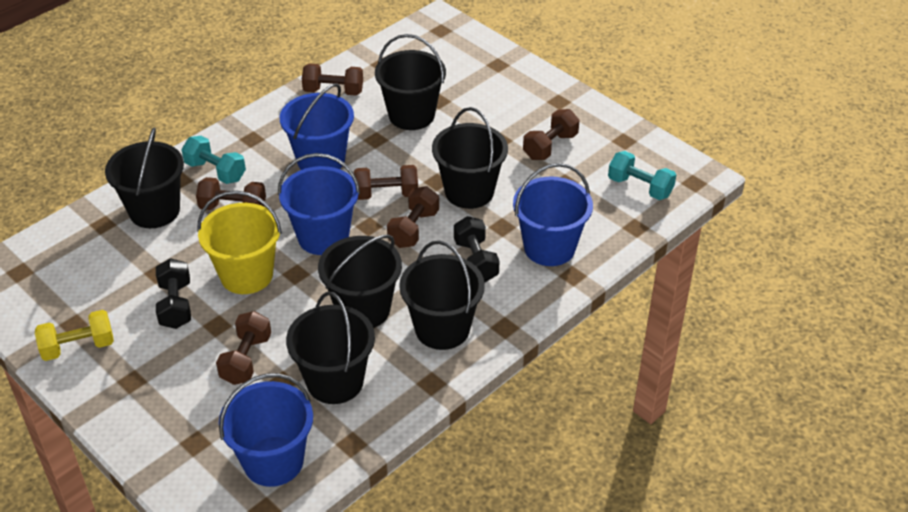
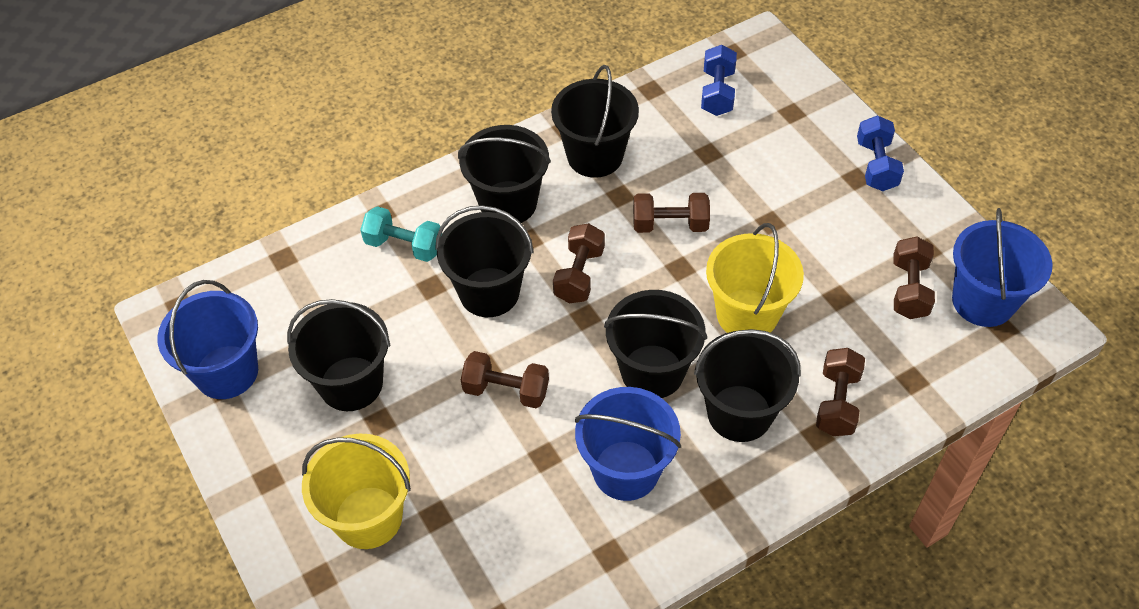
black dumbbell: [156,258,191,329] [454,216,499,282] = 2 -> none = 0
blue bucket: [219,373,313,487] [278,153,360,255] [280,83,354,170] [513,163,593,266] = 4 -> [157,280,258,399] [575,387,681,501] [952,208,1053,327] = 3
blue dumbbell: none = 0 -> [701,45,737,116] [857,115,904,191] = 2
brown dumbbell: [196,177,266,210] [216,311,271,385] [302,63,363,96] [354,165,418,200] [387,186,439,248] [523,109,579,160] = 6 -> [461,351,549,408] [553,223,605,303] [633,193,710,233] [816,348,865,436] [894,236,935,319] = 5
turquoise dumbbell: [181,136,246,184] [608,151,676,200] = 2 -> [360,206,442,262] = 1
yellow bucket: [197,191,282,294] = 1 -> [302,433,411,549] [706,223,804,333] = 2
yellow dumbbell: [35,310,114,361] = 1 -> none = 0

